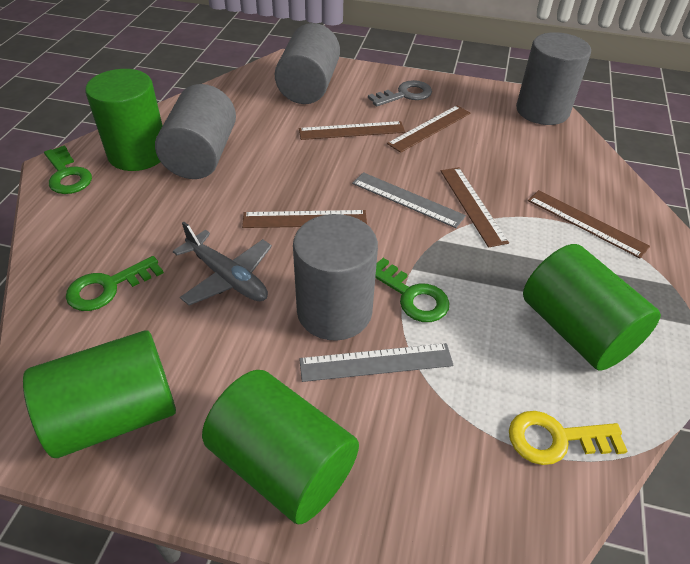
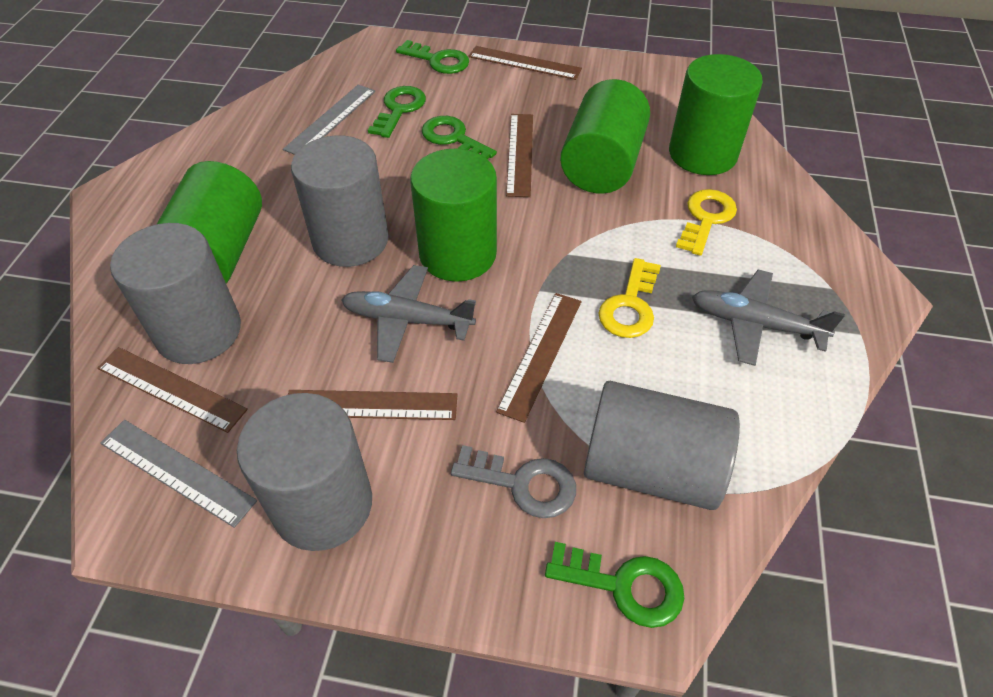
green key: [44,145,92,194] [66,256,164,311] [375,258,449,322] = 3 -> [368,86,426,138] [396,40,469,74] [422,116,497,159] [545,542,684,628] = 4
grey plane: [173,222,272,305] = 1 -> [341,265,476,363] [692,270,845,366] = 2
yellow key: [509,411,627,465] = 1 -> [598,258,661,338] [676,189,737,256] = 2

